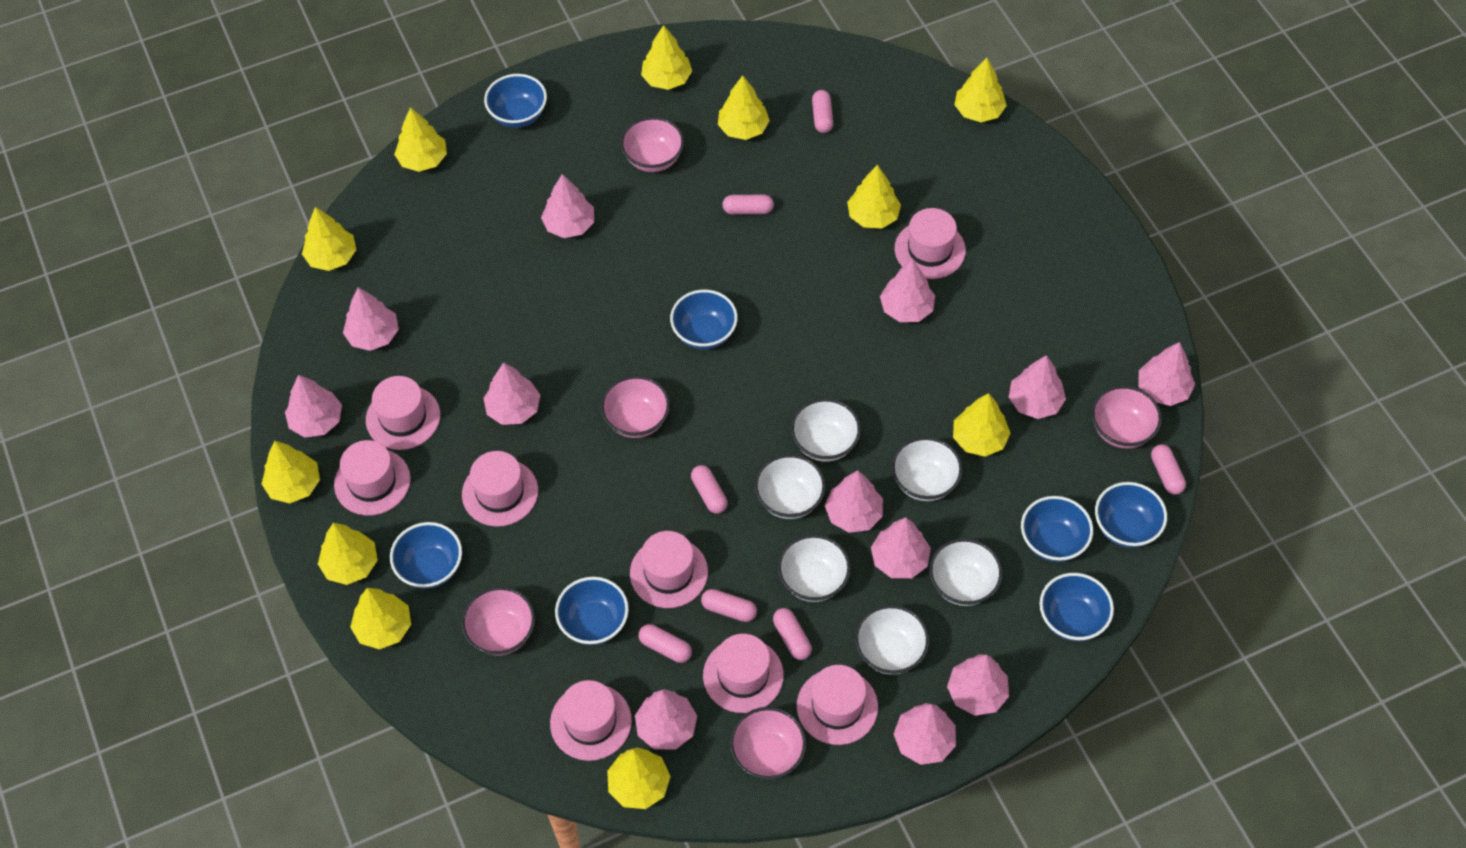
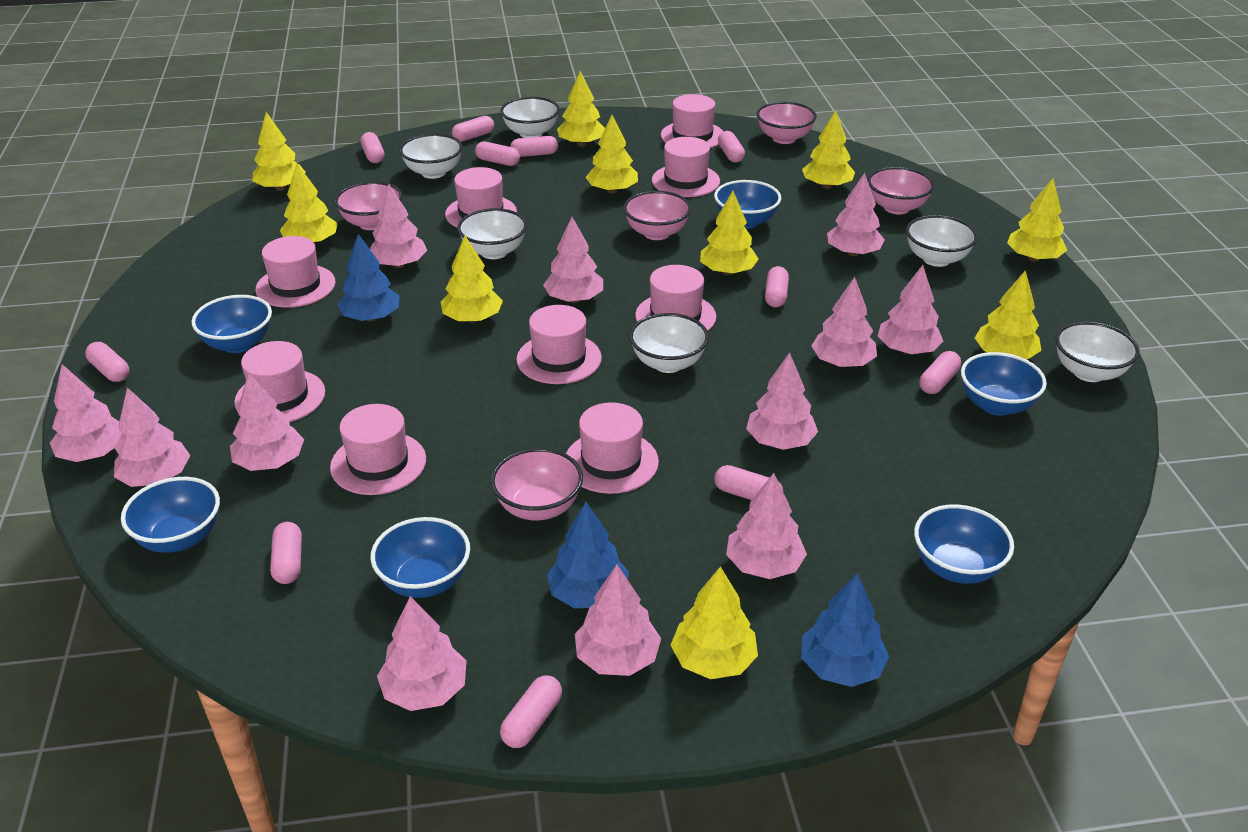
blue bowl: [390,522,462,589] [484,74,547,128] [555,577,629,645] [670,290,738,350] [1021,496,1093,562] [1039,573,1114,641] [1095,482,1167,548] = 7 -> [121,477,220,553] [191,295,272,353] [370,517,470,598] [714,180,781,229] [914,504,1014,584] [961,352,1047,416] = 6
blue tree: none = 0 -> [337,234,400,322] [547,502,629,608] [801,573,889,687] = 3
pink capsule: [638,624,692,663] [691,465,727,514] [701,589,757,622] [722,194,774,214] [773,608,812,660] [812,90,833,133] [1151,444,1186,495] = 7 -> [85,342,129,382] [270,522,302,584] [361,132,384,163] [452,116,494,142] [475,141,520,166] [500,675,562,748] [510,136,558,157] [714,465,783,500] [718,131,745,162] [765,266,789,308] [919,351,961,394] = 11
pink hat: [334,440,410,516] [366,376,440,450] [462,451,538,527] [550,680,632,761] [630,531,708,608] [703,634,784,713] [797,665,878,745] [895,208,966,279] = 8 -> [234,341,325,422] [255,236,336,308] [330,404,426,495] [445,167,517,227] [516,305,602,384] [566,402,659,494] [635,265,716,331] [652,137,720,197] [661,94,723,148] = 9
yellow tree: [262,441,320,503] [302,207,356,271] [318,523,378,585] [350,588,411,649] [394,107,447,172] [607,747,671,809] [641,25,692,90] [718,75,770,140] [847,165,901,228] [953,393,1011,457] [954,58,1007,122] = 11 -> [252,112,306,191] [280,164,338,245] [441,236,503,323] [557,71,605,147] [586,115,638,194] [671,566,758,679] [700,191,759,275] [802,110,855,189] [975,270,1041,359] [1007,178,1067,262] = 10

